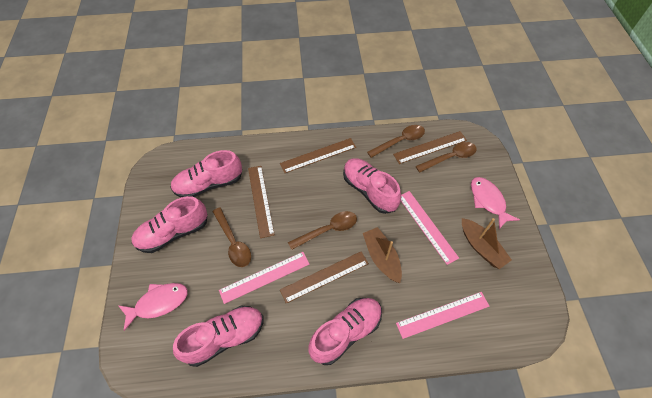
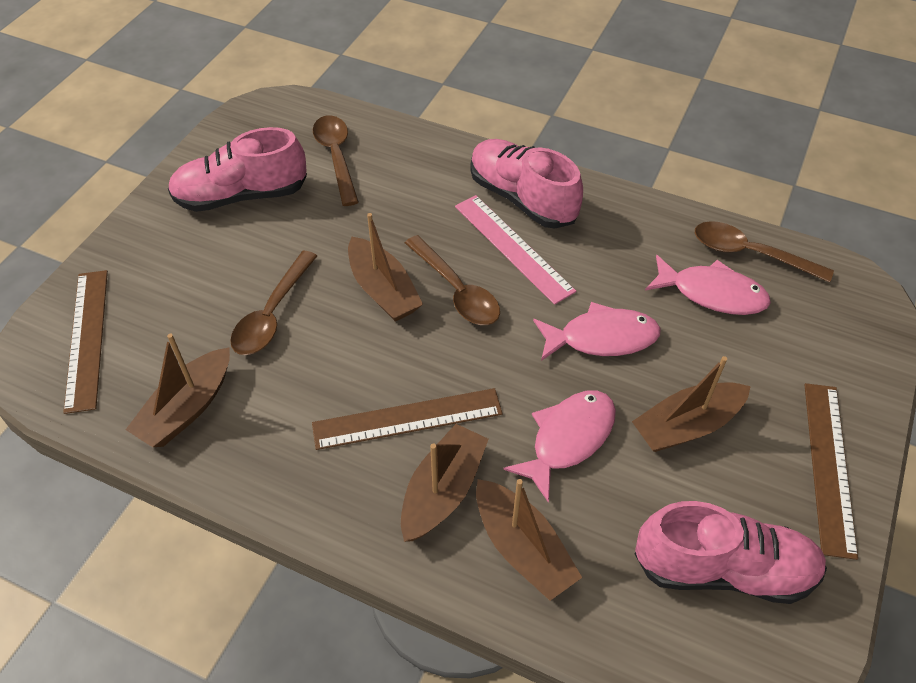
brown boat: [363,227,402,283] [462,218,512,269] = 2 -> [126,334,230,447] [348,213,423,322] [401,424,489,542] [476,479,582,601] [632,356,751,452] = 5
brown ruler: [248,166,275,238] [280,138,356,173] [280,251,369,304] [393,131,467,164] = 4 -> [63,270,108,414] [312,388,503,450] [804,383,858,560] = 3
pink fish: [118,283,188,331] [471,177,520,229] = 2 -> [503,390,616,503] [533,302,660,361] [645,255,771,315] = 3
pink ruler: [219,252,310,304] [396,292,489,339] [401,191,459,265] = 3 -> [455,195,576,305] = 1
pink shoe: [131,196,208,253] [170,150,242,198] [173,306,263,367] [309,298,382,365] [343,158,401,214] = 5 -> [168,127,307,212] [470,139,583,229] [635,501,827,604] = 3

